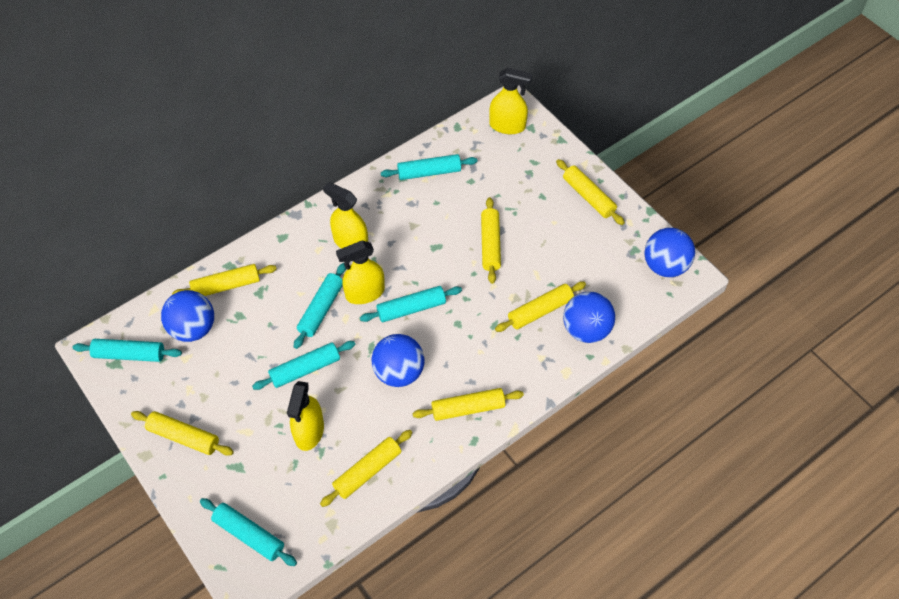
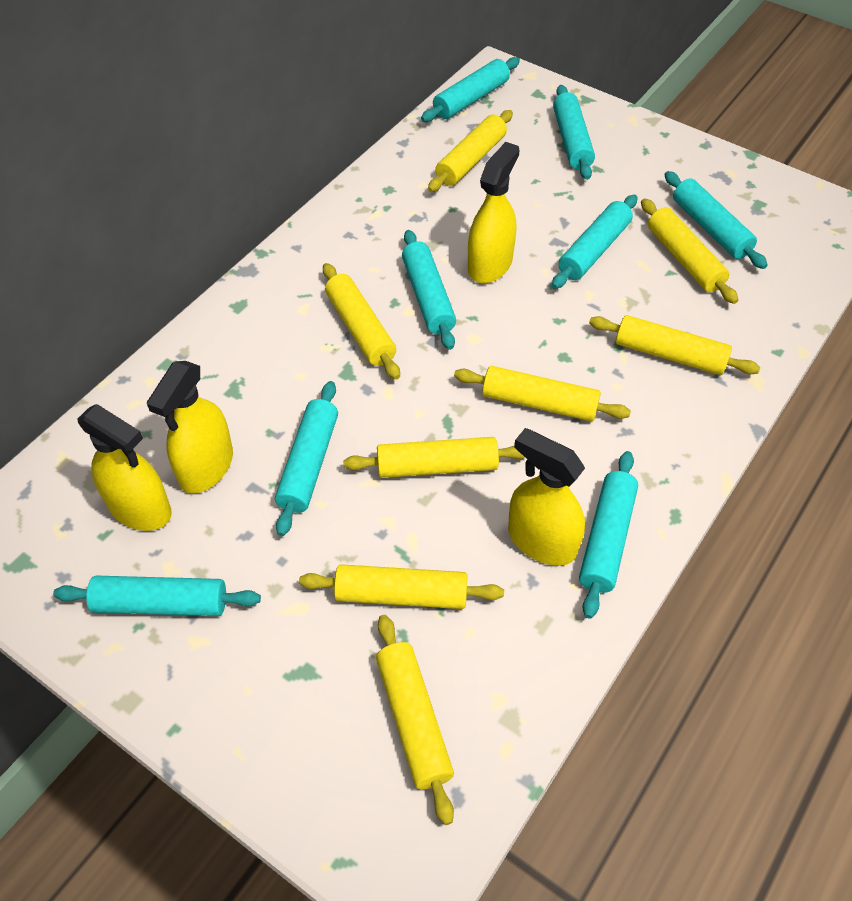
blue ball: [161,290,214,342] [371,334,424,387] [563,291,615,343] [644,228,695,277] = 4 -> none = 0
turquoise rolling pin: [72,339,182,362] [200,498,297,566] [252,341,355,390] [294,263,346,349] [360,286,462,322] [381,154,478,180] = 6 -> [53,576,261,616] [275,381,338,536] [402,230,456,350] [421,57,520,122] [552,195,637,289] [553,85,595,180] [579,451,638,619] [664,171,768,269] = 8
yellow rolling pin: [131,411,234,456] [172,264,276,296] [320,430,412,507] [413,388,524,421] [481,197,501,284] [495,282,586,332] [556,159,625,225] = 7 -> [299,564,504,609] [323,263,400,380] [343,437,525,478] [376,615,454,825] [428,110,513,192] [454,366,631,421] [589,315,760,375] [641,199,738,304] = 8

